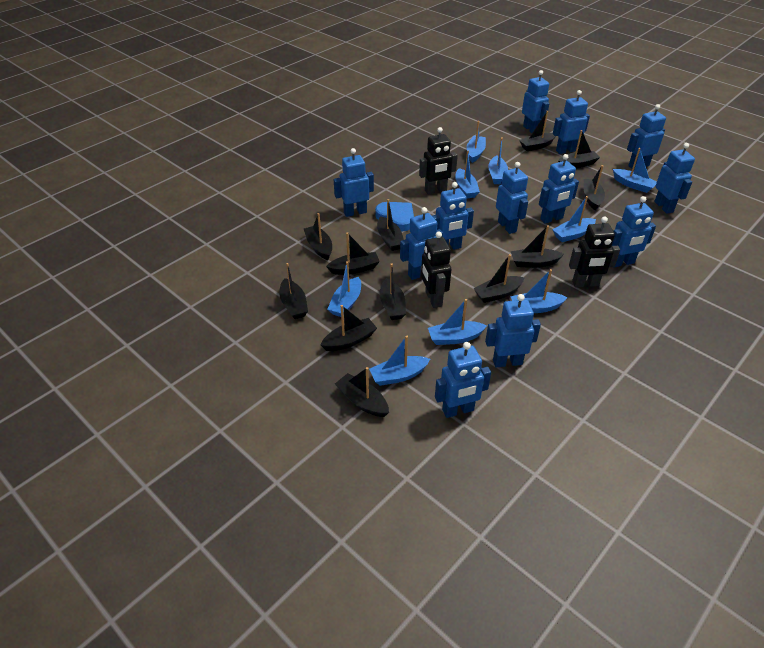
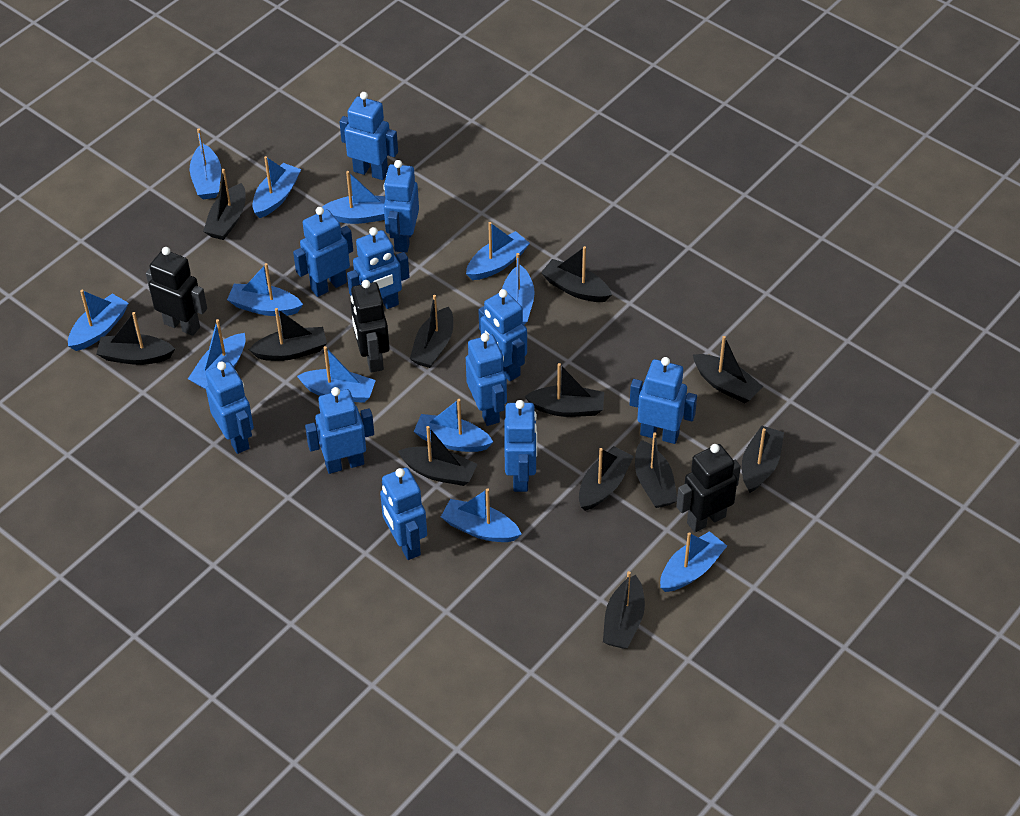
blue boat: [327,261,361,317] [369,336,430,386] [428,299,487,345] [455,150,480,198] [466,121,486,163] [488,138,508,184] [510,269,568,313] [552,196,596,242] [613,148,657,193] = 9 -> [68,290,129,351] [188,319,246,389] [190,129,221,199] [227,263,303,316] [252,156,301,218] [297,346,376,403] [322,171,385,224] [414,399,493,452] [441,488,522,542] [466,222,530,280] [502,253,535,325] [660,531,727,592] = 12
blue heart: [375,202,414,231] = 1 -> none = 0
blue robot: [334,148,374,217] [400,207,443,280] [432,182,474,250] [435,342,491,418] [485,294,541,367] [496,162,528,234] [522,70,549,133] [539,154,579,224] [553,90,590,154] [612,196,656,267] [627,104,666,169] [654,143,695,214] = 12 -> [206,361,254,454] [293,207,353,297] [305,387,374,474] [339,92,398,180] [347,227,409,309] [380,468,427,560] [383,160,419,253] [466,333,507,426] [478,289,527,381] [504,400,537,492] [630,357,697,444] = 11

